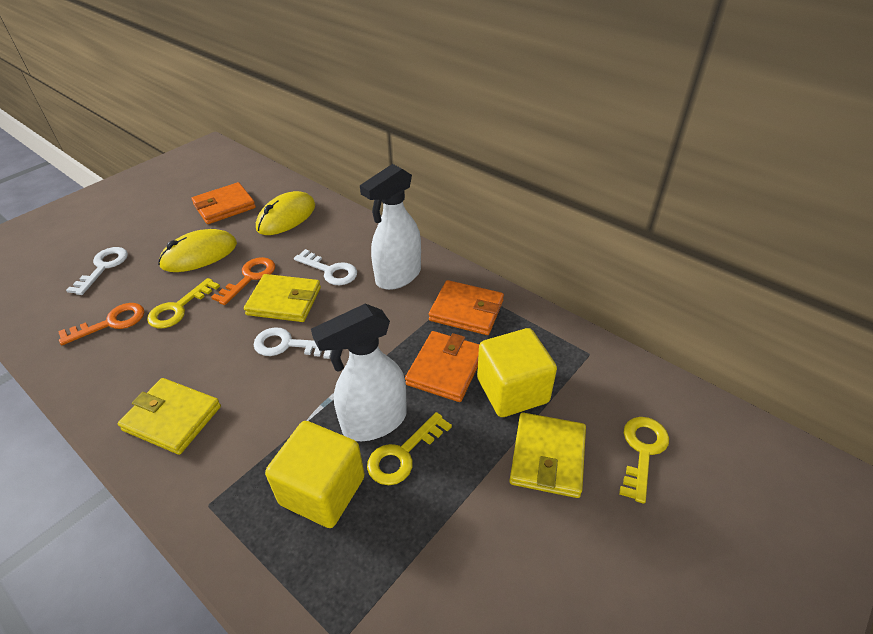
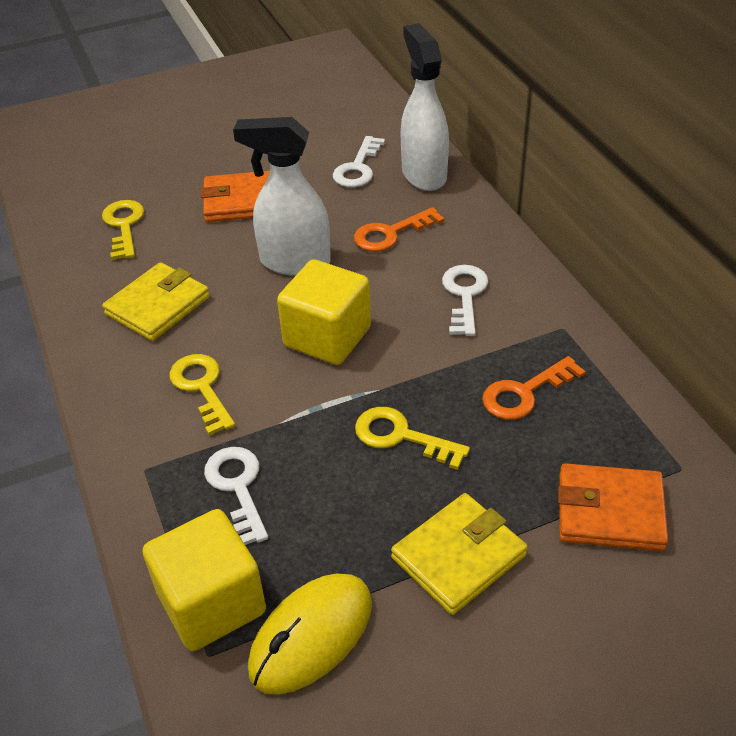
orange wallet: [192,182,256,224] [405,331,480,402] [429,280,504,335] = 3 -> [201,171,270,222] [558,463,668,551] = 2
yellow mouse: [158,229,237,272] [256,191,315,235] = 2 -> [248,573,372,695] = 1
yellow wallet: [118,378,221,455] [244,274,321,322] [510,412,586,498] = 3 -> [102,262,210,341] [391,493,528,615] = 2

